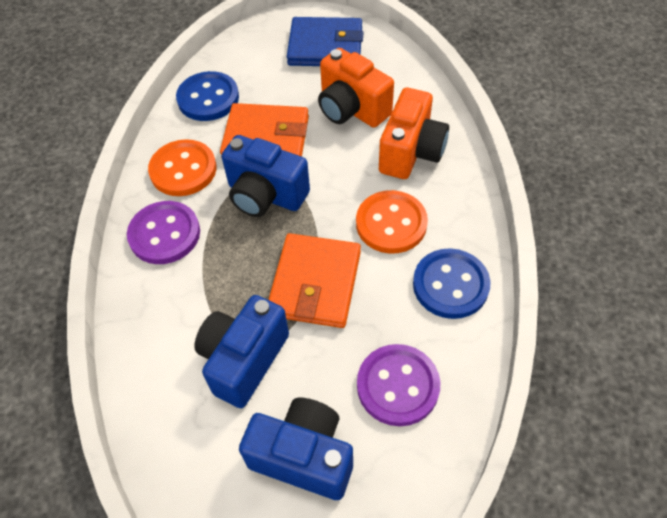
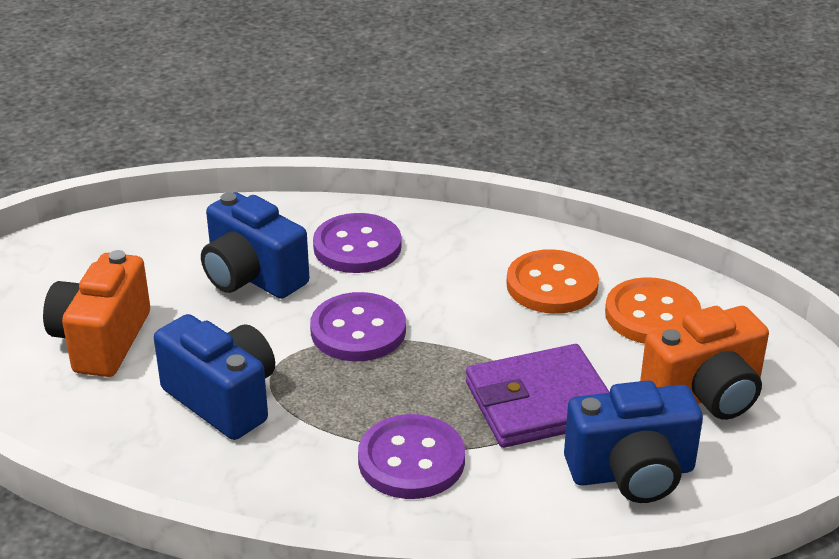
blue button: [176,71,239,121] [413,248,491,319] = 2 -> none = 0
blue wallet: [287,17,364,66] = 1 -> none = 0
orange wallet: [220,103,309,158] [268,233,361,328] = 2 -> none = 0
purple button: [127,201,200,264] [357,344,440,426] = 2 -> [310,292,406,361] [313,213,402,273] [358,414,465,499] = 3
purple wallet: none = 0 -> [466,344,610,448] = 1

